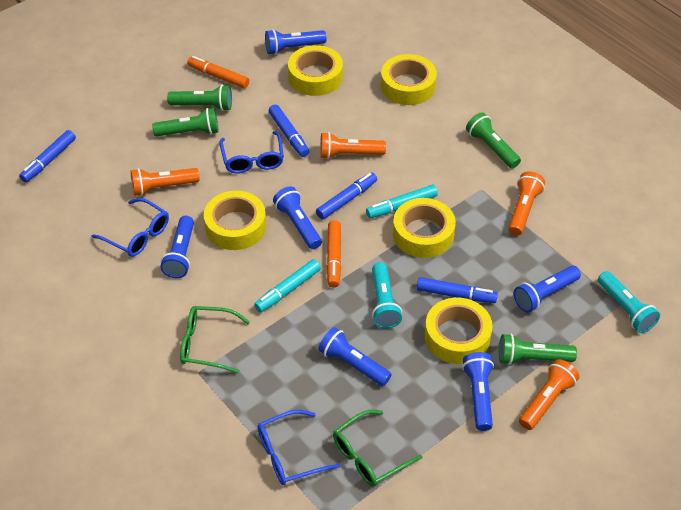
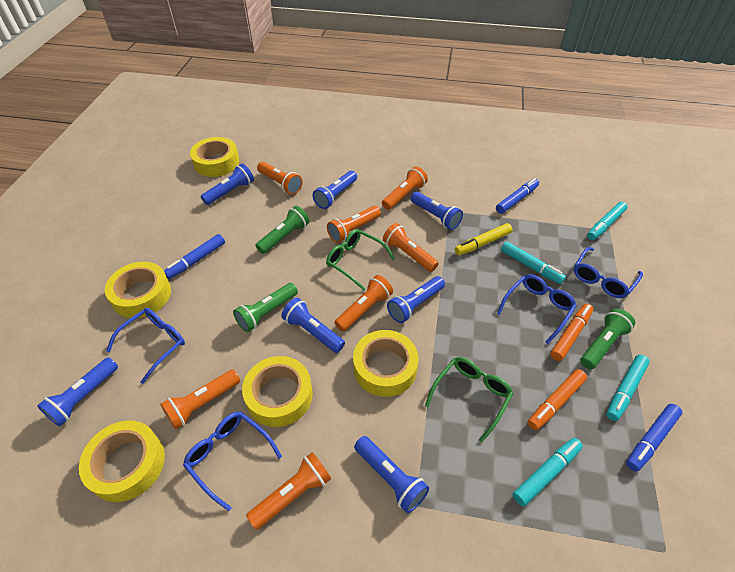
blue flashlight: [160,216,194,278] [265,29,327,55] [273,187,322,249] [318,327,392,386] [462,352,494,431] [514,266,581,312] = 6 -> [37,357,118,426] [201,163,254,205] [281,298,345,353] [313,171,357,209] [354,436,429,513] [387,276,445,323] [411,192,463,230] = 7
blue glasses: [91,198,169,257] [220,131,284,174] [258,410,341,485] = 3 -> [106,308,185,384] [183,412,282,511] [497,274,577,344] [574,247,643,298] = 4
blue marker: [19,130,76,183] [269,105,309,157] [316,172,377,220] [417,277,498,303] = 4 -> [164,234,225,279] [496,178,539,214] [626,404,682,472] = 3
green flashlight: [152,108,219,137] [167,85,232,111] [466,112,521,168] [499,334,577,365] = 4 -> [233,283,298,332] [255,206,310,254] [580,308,635,369] = 3
orange flashlight: [131,168,200,196] [320,132,386,159] [508,171,545,236] [519,359,579,430] = 4 -> [160,370,240,430] [246,452,331,530] [257,162,303,195] [327,206,381,243] [334,275,393,332] [382,166,428,210] [383,223,439,272] = 7
turquoise flashlight: [372,262,402,329] [598,271,660,333] = 2 -> none = 0
turquoise marker: [254,259,321,312] [366,185,438,218] = 2 -> [501,242,566,284] [513,438,583,507] [587,202,628,240] [606,355,650,421] = 4
yellow marker: none = 0 -> [455,223,512,256] = 1

